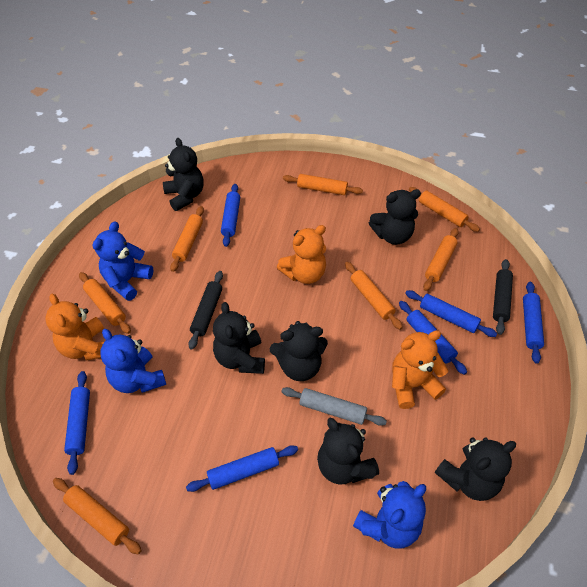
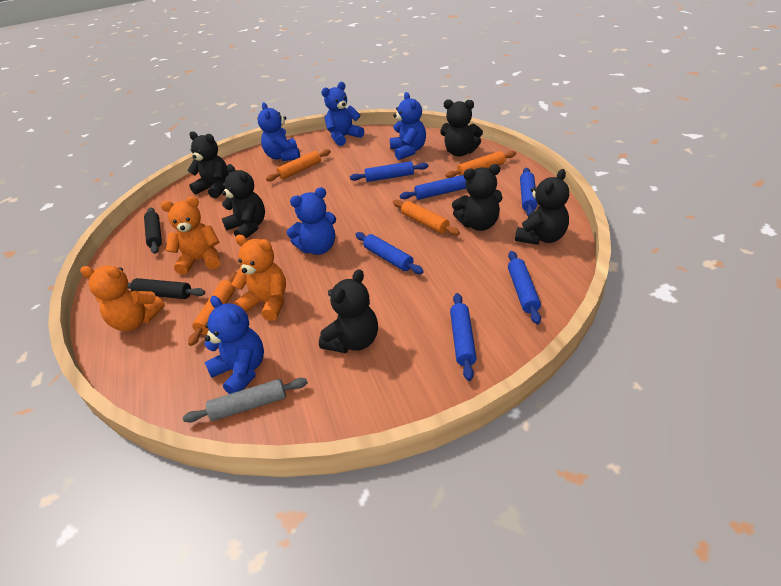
blue teddy bear: [93,221,153,301] [100,329,166,393] [353,481,426,549] = 3 -> [205,296,264,394] [258,102,300,161] [287,187,336,255] [321,82,364,146] [390,92,426,160] = 5
orange rolling pin: [53,478,142,555] [79,272,131,334] [170,206,204,272] [283,174,363,195] [345,262,403,330] [409,187,480,232] [423,228,459,291] = 7 -> [188,272,237,346] [266,149,331,181] [393,200,460,236] [445,151,516,178] = 4

